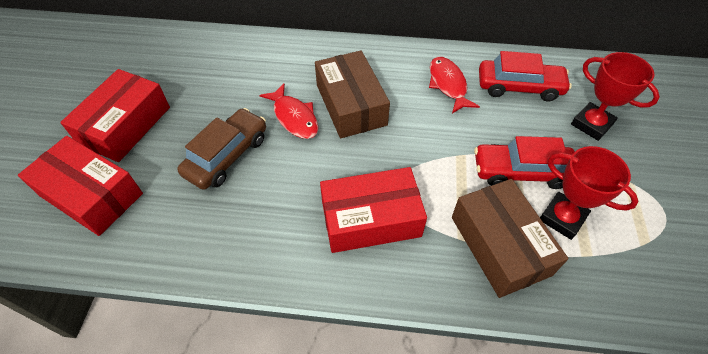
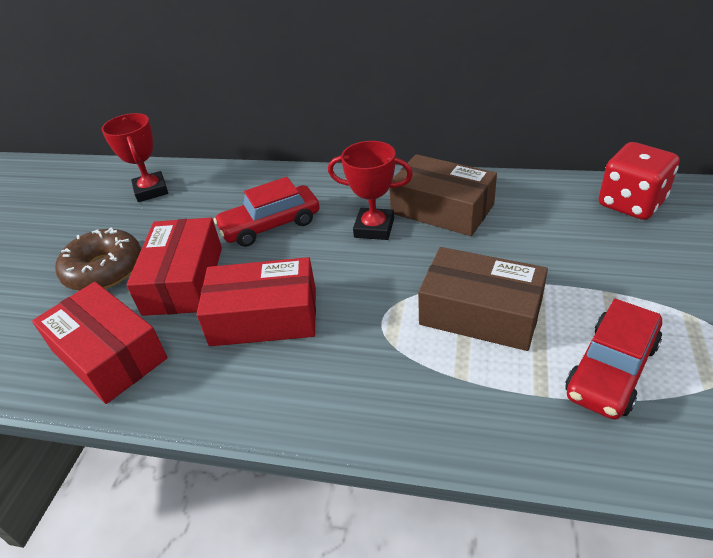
brown car: [177,108,266,190] = 1 -> none = 0
brown donut: none = 0 -> [55,228,141,291] = 1
red dice: none = 0 -> [599,142,679,220] = 1
red fish: [259,83,319,139] [429,57,480,113] = 2 -> none = 0

